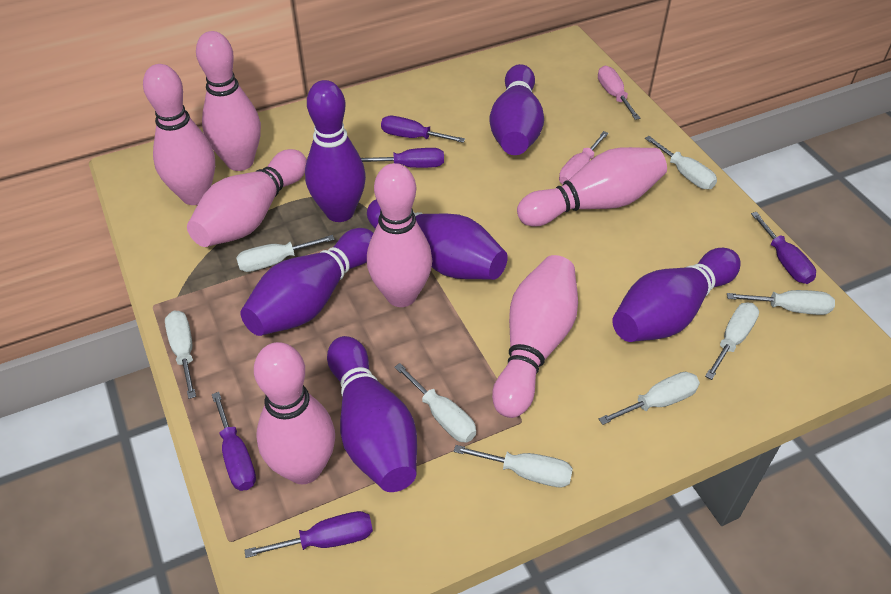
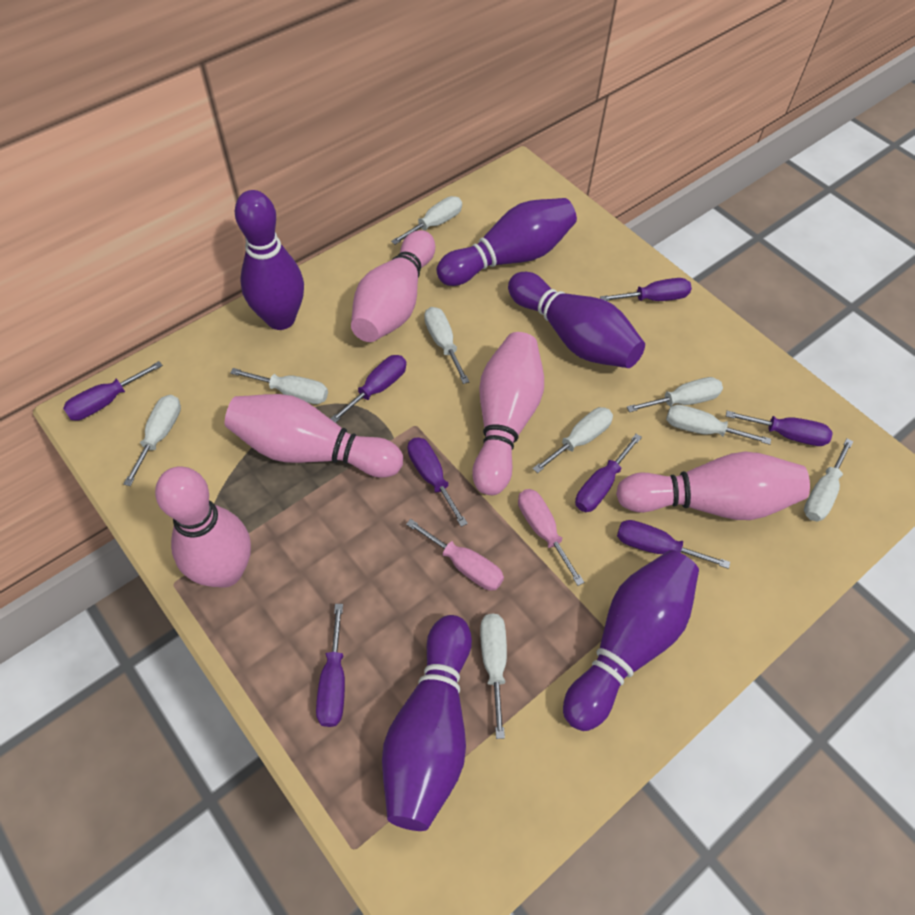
pink bowling pin: [143,64,215,205] [187,149,307,247] [196,31,261,171] [254,342,335,485] [367,163,432,307] [492,255,578,418] [517,147,667,227] = 7 -> [155,466,251,588] [225,394,403,478] [351,230,435,342] [472,332,544,495] [616,452,810,520] = 5
purple bowling pin: [240,228,373,336] [305,80,366,222] [327,336,417,492] [367,199,508,280] [489,64,544,155] [612,248,741,342] = 6 -> [235,190,304,330] [382,615,472,831] [436,198,577,286] [508,272,645,368] [563,550,699,731] = 5
purple screwdriver: [212,392,256,491] [244,511,373,558] [361,148,444,168] [381,116,465,143] [751,212,816,284] = 5 -> [63,361,163,421] [316,604,345,727] [330,355,406,423] [407,437,468,527] [575,434,642,512] [600,278,692,301] [617,520,730,569] [726,411,833,446] = 8
white screwdriver: [165,311,196,399] [236,235,335,272] [394,363,476,443] [454,445,573,487] [599,372,700,425] [645,136,717,189] [705,303,759,380] [727,290,835,315] = 8 -> [124,395,181,486] [230,368,328,404] [391,196,462,245] [424,307,469,384] [480,613,507,739] [533,407,613,473] [627,377,723,412] [666,405,771,445] [804,438,854,521] = 9

